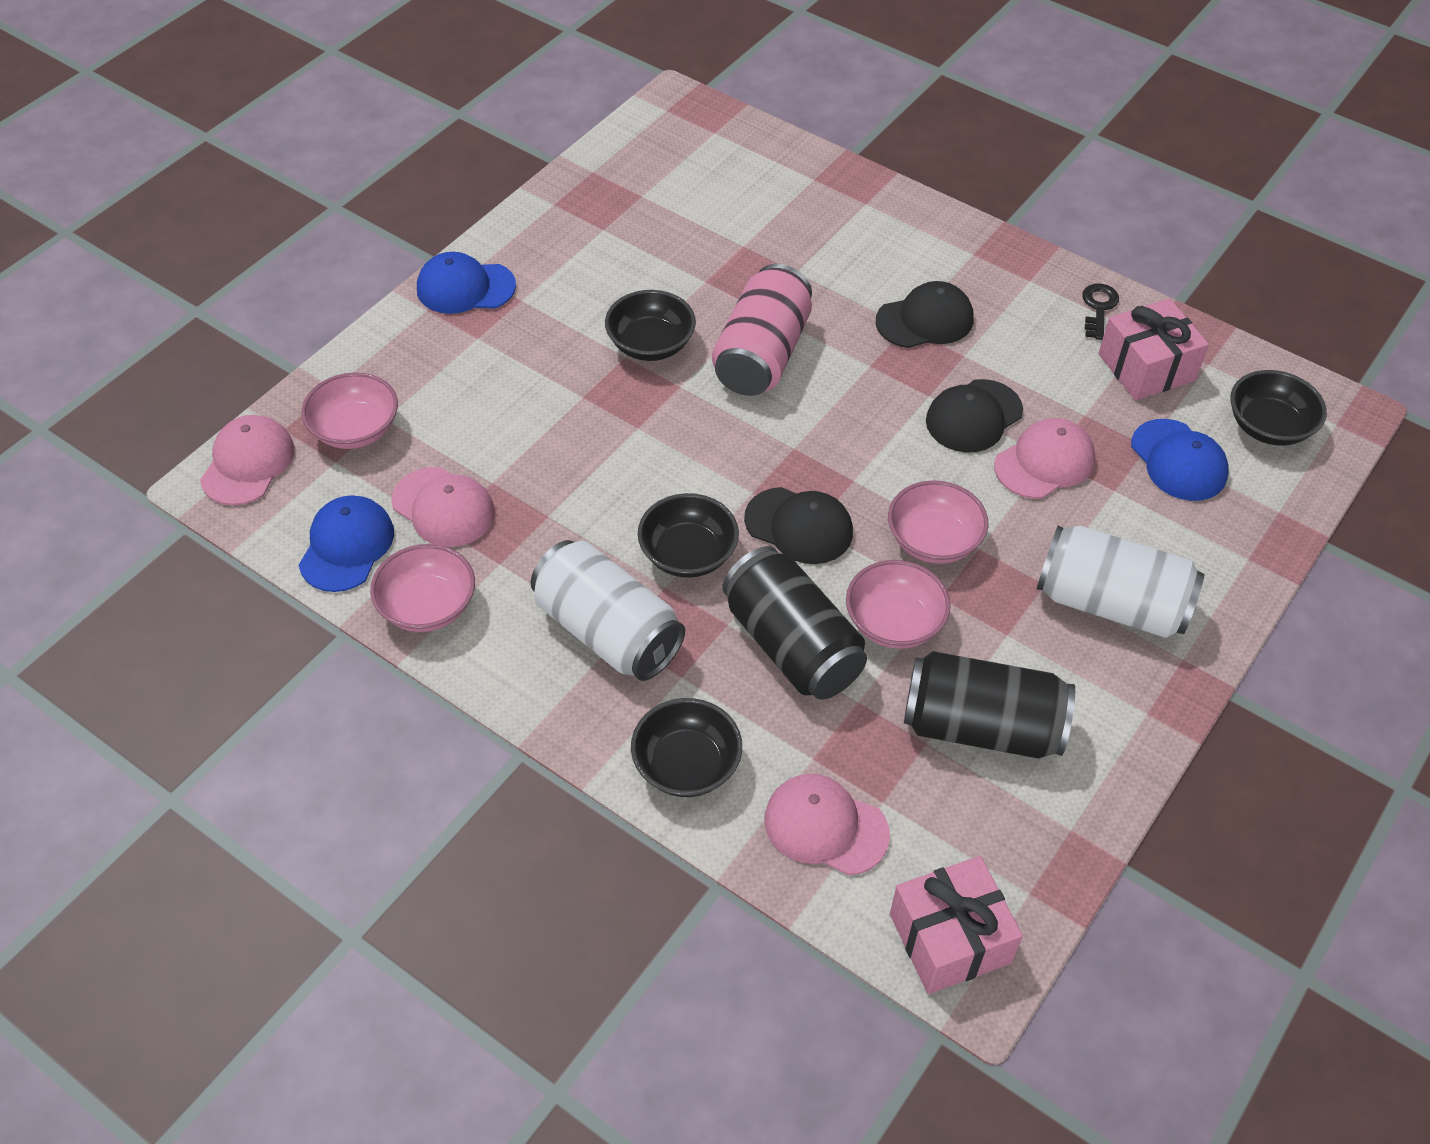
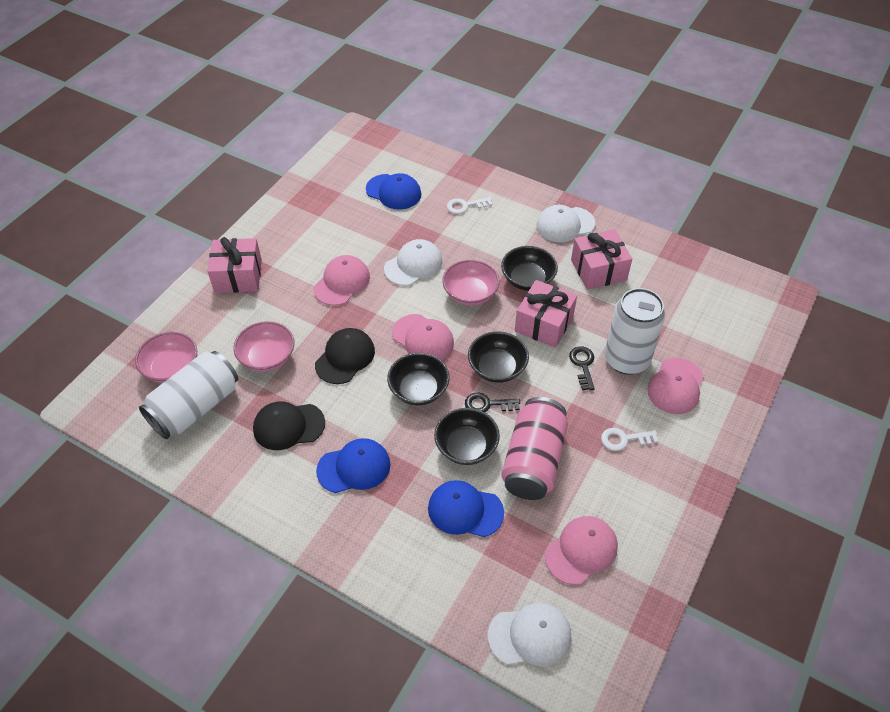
black can: [722,546,867,700] [904,651,1075,758] = 2 -> none = 0
black cap: [744,487,853,564] [876,281,974,348] [926,379,1023,453] = 3 -> [253,401,325,450] [315,328,375,384] = 2
black key: [1082,284,1119,340] = 1 -> [465,393,520,412] [569,346,595,390] = 2
pink bowl: [302,372,398,449] [370,544,475,632] [846,560,951,649] [888,480,989,564] = 4 -> [135,332,197,383] [233,321,294,372] [442,260,499,306] = 3
pink gift: [890,856,1023,994] [1098,298,1209,400] = 2 -> [207,237,262,293] [515,280,577,348] [571,229,632,290] = 3
white cap: none = 0 -> [384,239,442,286] [488,603,572,666] [536,205,595,242] = 3
white key: none = 0 -> [447,197,493,214] [601,428,658,451] = 2

